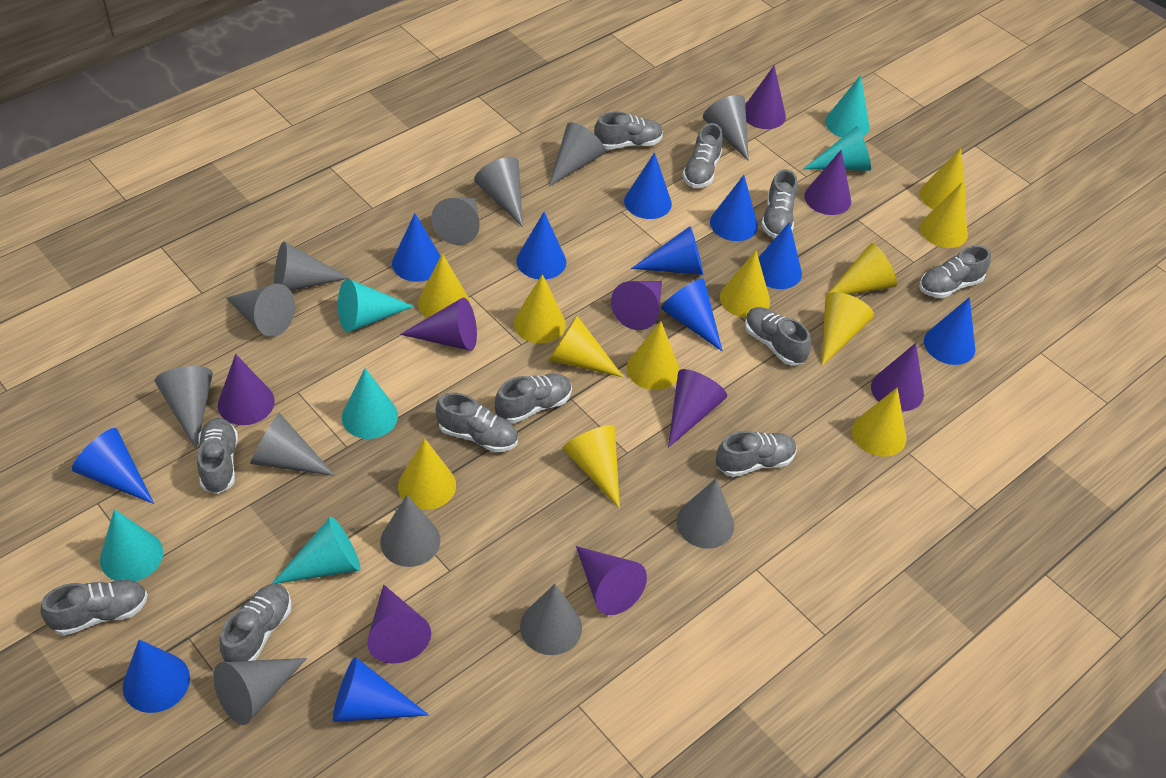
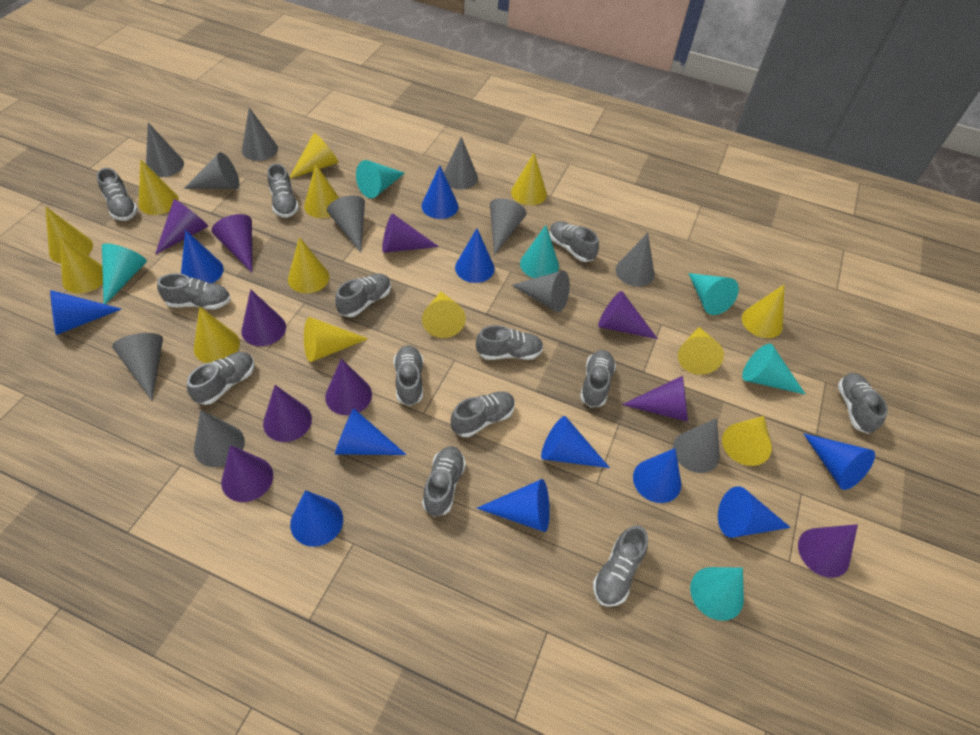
grey cone: [155,366,213,449] [213,658,307,725] [226,284,295,337] [250,413,335,476] [274,242,349,291] [380,495,440,567] [431,197,480,245] [474,157,523,227] [520,584,582,655] [549,122,605,187] [676,478,734,549] [703,95,749,161] = 12 -> [112,333,163,401] [146,123,184,177] [183,152,240,189] [194,410,245,467] [242,107,278,161] [327,195,365,253] [444,137,478,190] [490,198,527,255] [511,271,570,312] [616,233,654,287] [673,418,720,473] = 11
grey shoe: [40,580,148,636] [197,418,238,494] [220,583,291,662] [436,392,518,452] [495,374,572,423] [594,111,663,150] [682,123,723,188] [716,431,797,477] [745,307,811,365] [761,169,797,238] [919,245,991,298] = 11 -> [97,168,138,221] [157,273,231,309] [187,352,255,405] [267,163,299,218] [335,274,391,317] [394,345,423,406] [422,446,466,517] [451,392,515,437] [476,325,543,360] [549,221,599,262] [580,350,616,408] [593,525,648,607] [838,373,888,434] = 13
purple cone: [218,354,275,425] [367,585,431,664] [400,298,477,351] [576,546,647,615] [611,281,662,330] [668,369,727,448] [745,66,786,129] [804,150,851,215] [871,343,924,411] = 9 -> [155,199,208,255] [212,214,252,272] [221,445,273,502] [241,289,286,346] [263,385,312,442] [325,358,372,415] [382,213,439,253] [598,291,658,339] [622,376,688,422] [798,524,858,578] = 10
yellow cone: [398,438,456,510] [418,253,470,318] [514,274,566,343] [548,316,624,377] [562,425,620,508] [627,321,680,390] [720,251,770,318] [822,292,874,366] [824,243,897,299] [852,388,906,457] [920,148,966,210] [920,183,968,248] = 12 -> [45,207,93,263] [59,236,103,293] [139,159,179,215] [194,306,240,363] [288,237,329,293] [290,133,339,179] [304,164,339,218] [304,317,368,362] [422,291,466,338] [511,153,547,205] [678,327,724,375] [722,416,772,466] [742,284,785,338] = 13

